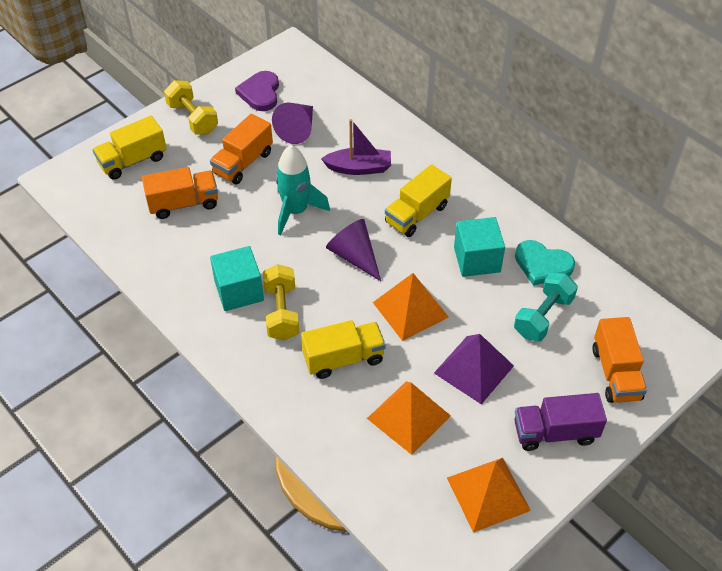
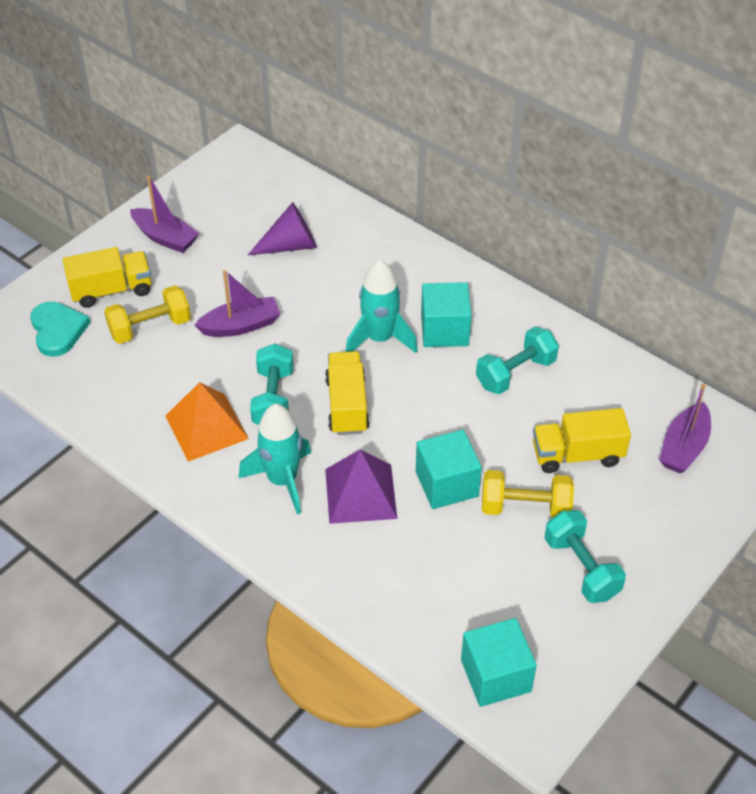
orange pyramid: [367,381,451,455] [373,273,449,341] [447,458,531,532] = 3 -> [165,382,249,462] = 1
orange truck: [142,167,218,219] [210,114,273,185] [592,317,647,403] = 3 -> none = 0
purple boat: [321,119,391,175] = 1 -> [130,176,199,253] [194,270,280,337] [659,383,711,473] = 3
purple cone: [272,103,313,144] [326,219,381,281] = 2 -> [248,202,317,255] = 1
purple heart: [235,71,279,111] = 1 -> none = 0
purple truck: [514,393,607,451] = 1 -> none = 0
turquoise cube: [210,246,264,311] [454,217,505,277] = 2 -> [416,429,482,509] [421,282,471,347] [461,618,537,707] = 3
turquoise dumbbell: [514,272,578,341] = 1 -> [250,343,294,425] [476,327,559,395] [544,510,626,603] = 3
turquoise rocket: [275,145,330,235] = 1 -> [239,404,311,515] [346,260,418,353] = 2

